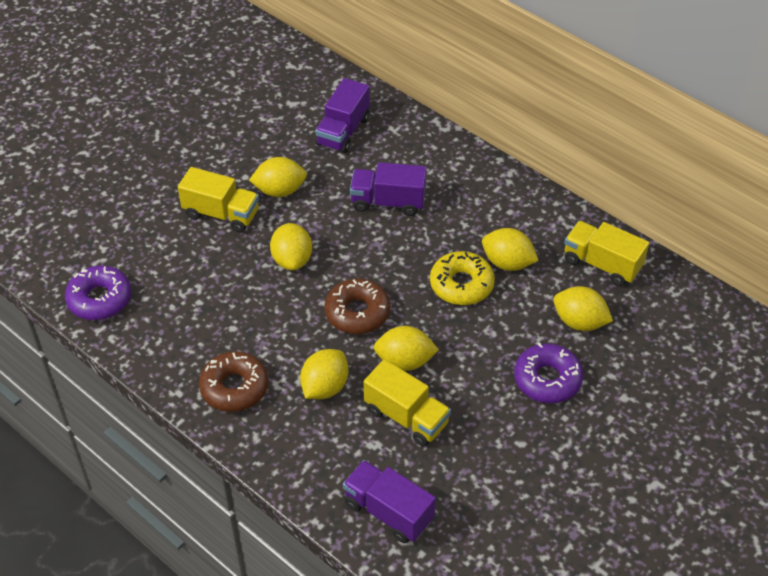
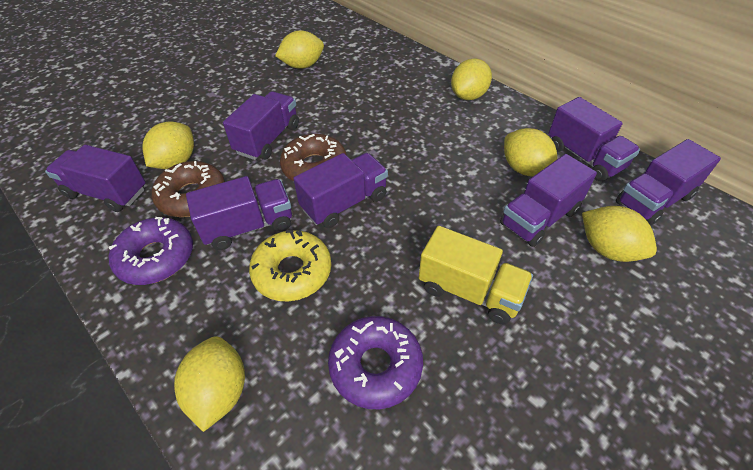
purple truck: [315,78,370,153] [343,460,436,543] [350,162,427,216] = 3 -> [45,145,146,212] [186,176,292,250] [223,91,299,160] [293,153,388,228] [500,154,597,247] [548,97,640,181] [616,139,721,226] = 7
yellow truck: [178,167,259,232] [364,359,451,447] [564,221,649,286] = 3 -> [419,226,533,324] = 1

